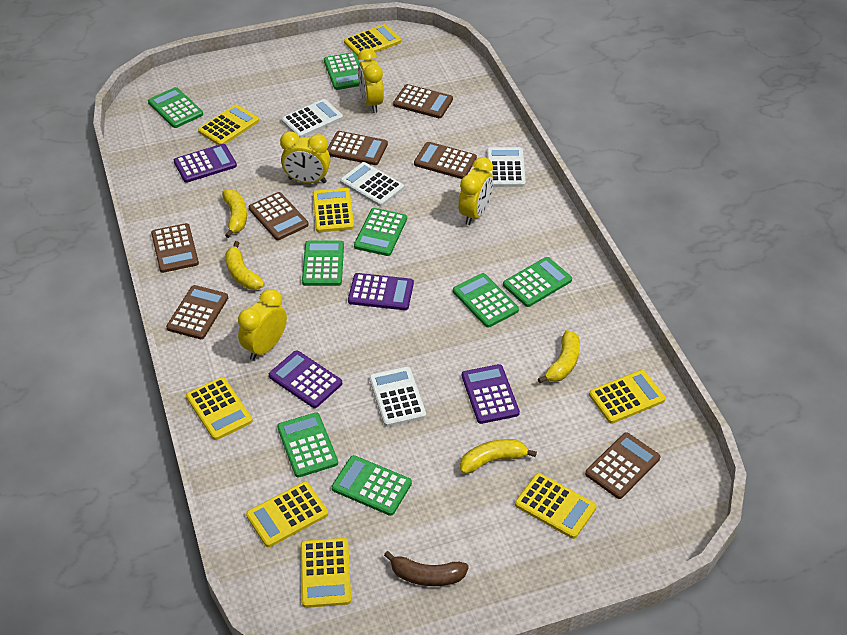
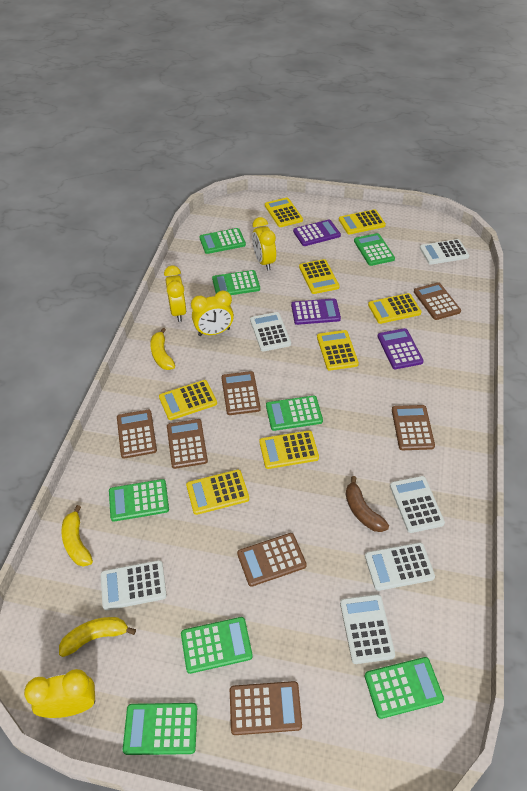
purple calculator: [174,144,237,183] [269,350,342,408] [348,273,414,310] [462,364,520,424] = 4 -> [291,298,341,325] [293,220,341,246] [377,328,424,369] = 3
white calculator: [281,99,343,137] [340,162,404,206] [369,367,426,427] [487,147,526,187] = 4 -> [101,560,167,611] [250,312,291,352] [340,594,395,664] [365,542,435,591] [390,476,445,533] [420,239,469,265] = 6
yellow banana: [222,189,247,238] [225,241,265,290] [460,439,537,474] [538,330,580,383] = 4 -> [59,617,136,657] [61,505,93,567] [150,328,175,370] = 3

